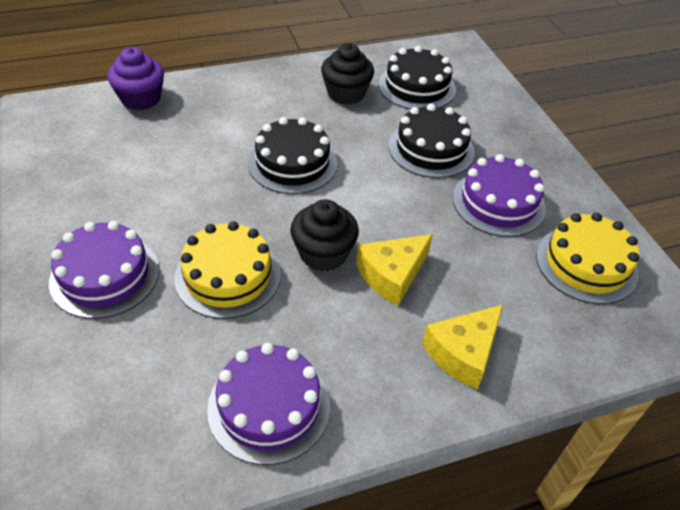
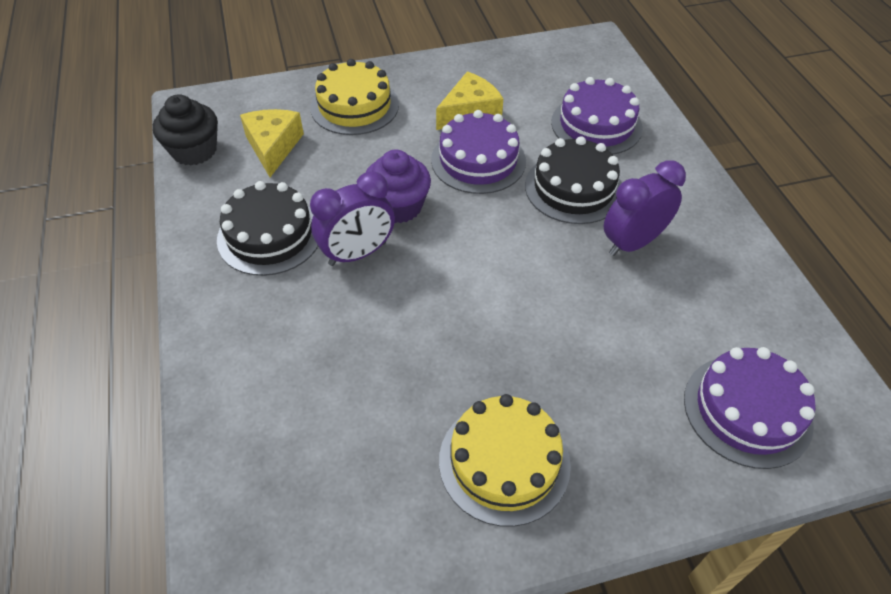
black cake: [248,117,337,194] [378,46,456,109] [389,104,475,178] = 3 -> [217,181,318,276] [525,136,622,224] = 2
black cupcake: [290,199,359,271] [321,43,374,105] = 2 -> [153,94,218,166] = 1
purple clock: none = 0 -> [310,171,395,266] [604,160,686,256] = 2

